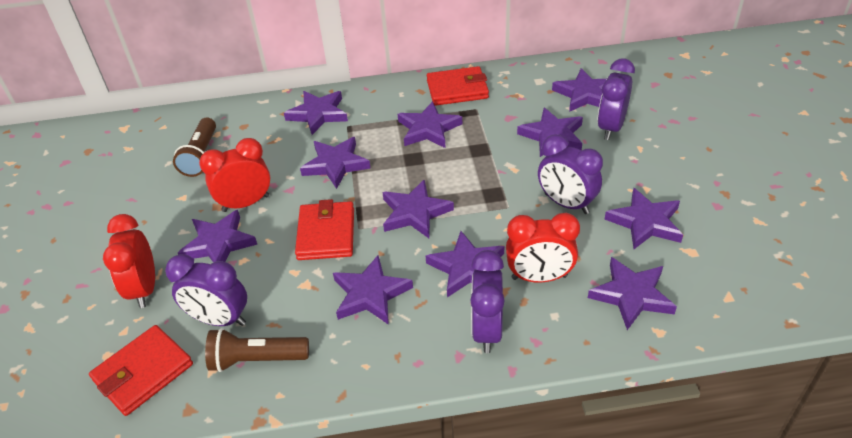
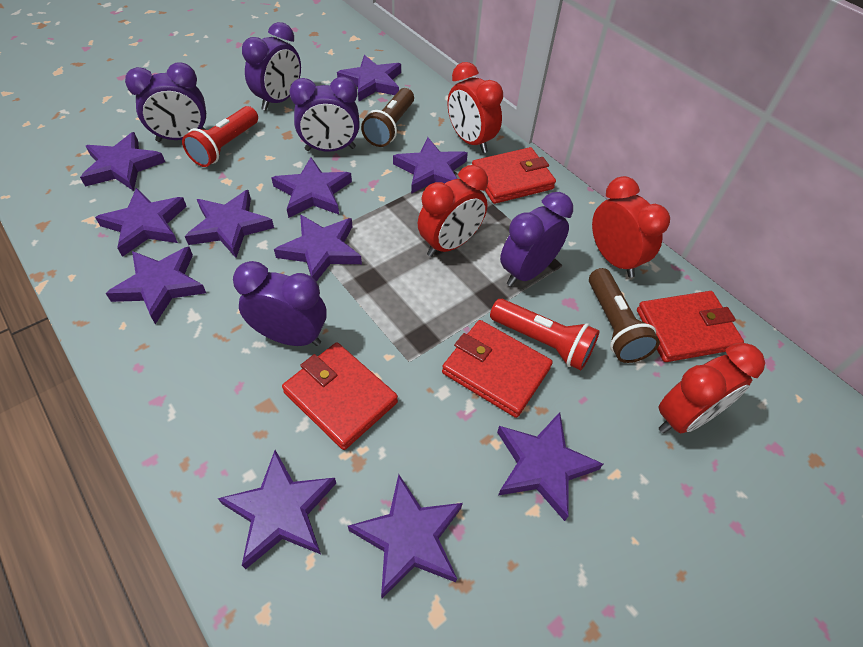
purple clock: [165,254,247,326] [470,250,505,353] [538,135,603,214] [597,58,635,140] = 4 -> [125,62,206,142] [233,261,327,346] [242,22,301,111] [289,76,360,152] [500,192,573,287] = 5
red clock: [103,214,155,308] [199,138,270,212] [506,213,580,283] = 3 -> [418,165,488,257] [448,62,503,153] [592,176,670,278] [659,343,765,434] = 4
red flashlight: none = 0 -> [182,106,258,167] [490,299,600,370] = 2
red wallet: [89,325,193,416] [295,199,354,260] [427,66,489,106] = 3 -> [282,343,398,450] [442,320,553,418] [472,147,556,204] [637,291,744,362] = 4

